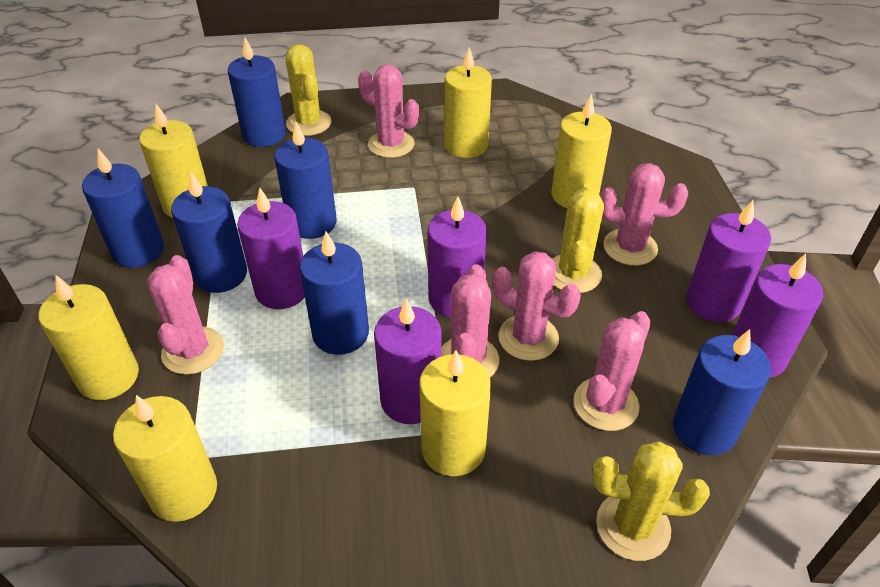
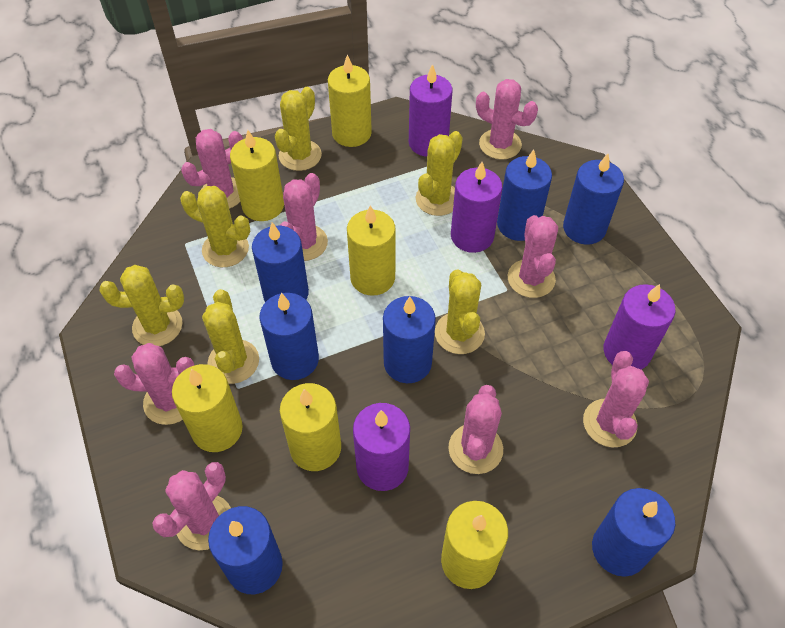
blue candle: [82,149,164,268] [171,171,247,293] [228,38,286,147] [274,122,337,239] [300,231,369,355] [673,329,771,455] = 6 -> [208,506,283,594] [252,222,309,302] [260,293,319,380] [383,296,436,383] [497,149,552,241] [563,154,624,245] [592,488,675,577] = 7
pink cactus: [147,255,224,375] [358,64,419,158] [441,264,499,377] [492,251,581,361] [574,311,651,431] [600,163,688,266] = 6 -> [114,343,194,425] [152,462,231,550] [181,129,243,209] [279,173,328,261] [448,385,503,474] [476,79,538,160] [508,215,558,298] [583,351,649,447] = 8
purple candle: [237,187,305,309] [374,299,442,424] [427,196,487,318] [686,200,771,322] [732,254,823,378] = 5 -> [353,403,410,491] [409,64,453,157] [451,162,502,253] [603,284,675,369] = 4
yellow cactus: [286,44,331,136] [553,184,604,293] [592,441,710,561] = 3 -> [99,265,184,346] [180,186,250,267] [202,289,259,384] [275,87,322,171] [416,131,463,216] [435,269,485,354] = 6

